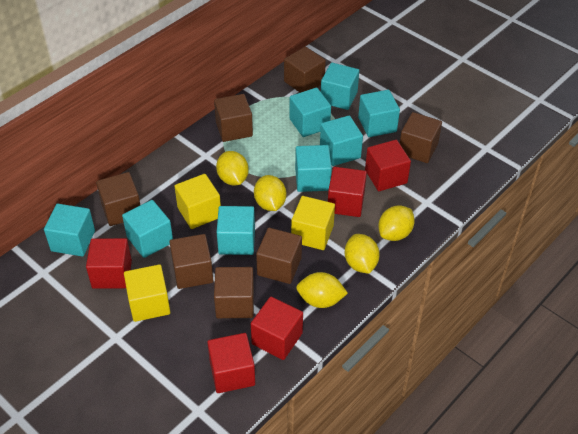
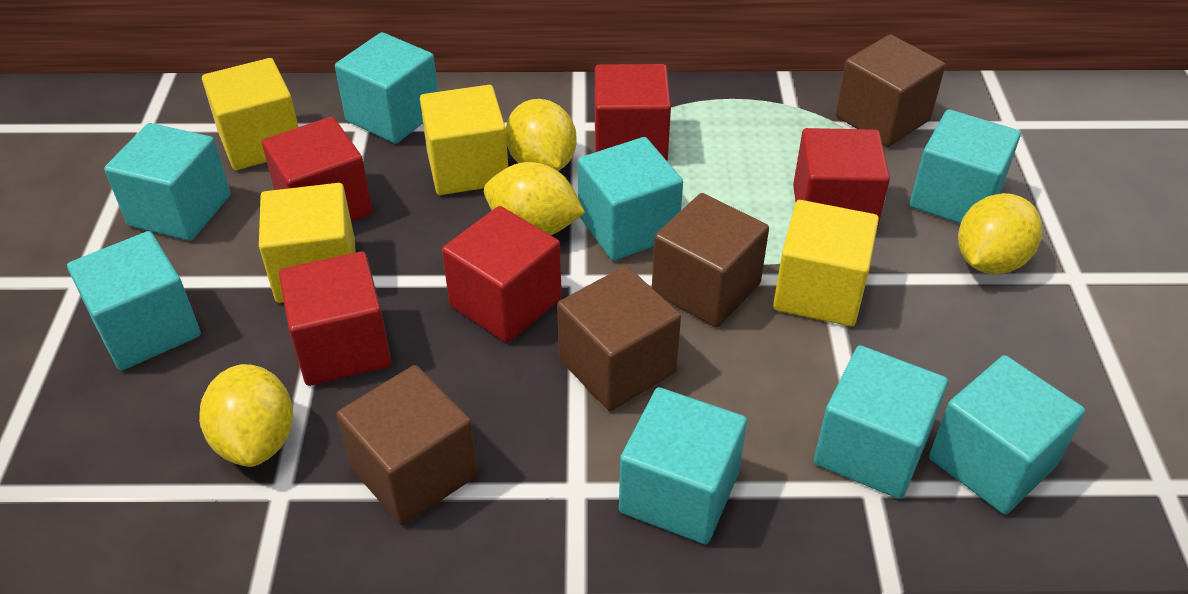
brown cube: [96,172,140,226] [170,234,213,289] [214,94,253,142] [214,267,254,318] [256,228,302,284] [284,47,326,93] [400,112,442,163] = 7 -> [337,365,478,526] [557,266,681,411] [652,193,769,328] [836,34,945,147] = 4
yellow cube: [124,264,170,322] [175,174,221,229] [291,196,335,250] = 3 -> [202,58,298,170] [259,183,356,303] [420,85,508,195] [773,200,879,326] = 4
yellow lemon: [216,151,248,185] [254,175,286,211] [296,272,348,308] [345,234,380,274] [378,205,415,241] = 5 -> [199,364,293,467] [484,162,585,235] [506,99,577,171] [958,193,1042,274] = 4

